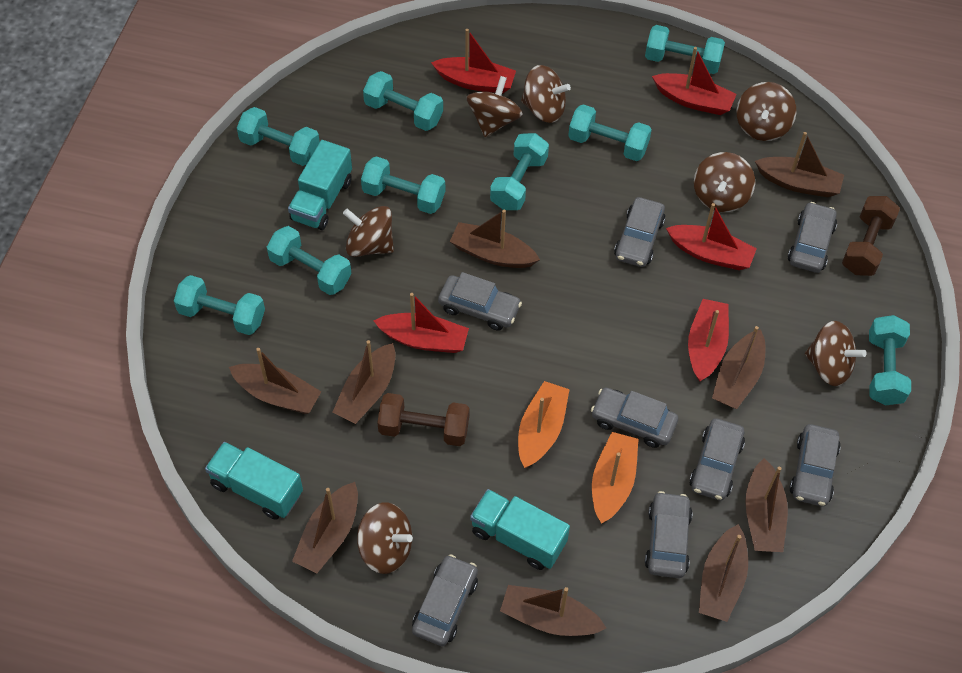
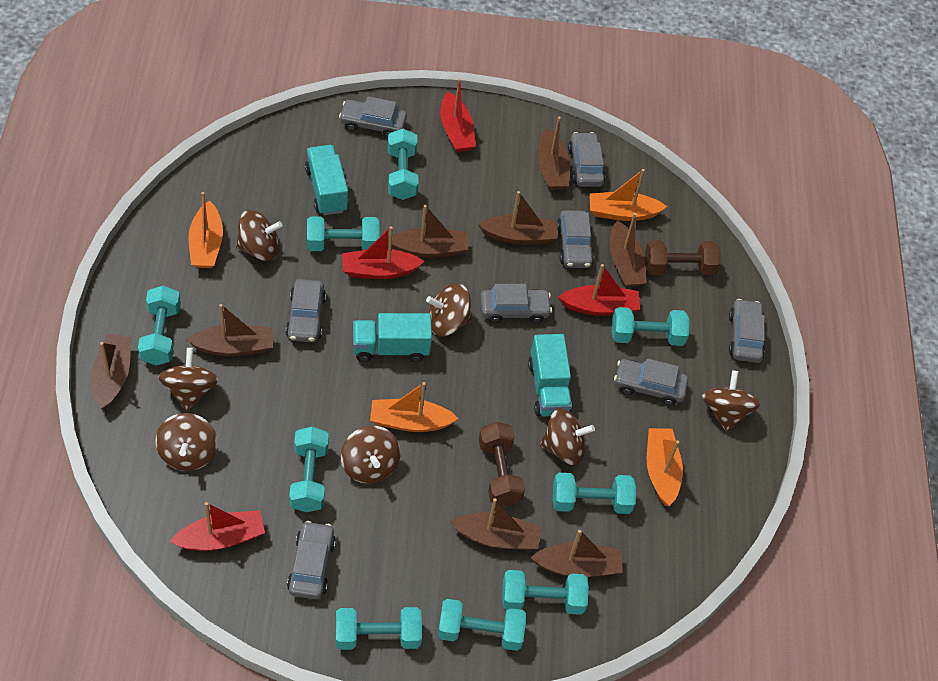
brown boat: [229,348,322,414] [292,482,358,573] [332,340,396,424] [449,210,540,268] [500,585,606,636] [699,524,748,622] [712,326,765,409] [745,458,788,552] [755,132,844,197] = 9 -> [91,334,131,410] [186,304,273,356] [388,205,468,258] [449,498,541,550] [478,191,557,244] [530,530,623,577] [537,116,569,190] [610,213,647,287] = 8
orange boat: [518,381,570,468] [592,432,639,524] = 2 -> [189,192,223,268] [370,382,459,432] [589,169,667,221] [647,428,683,506] = 4
red boat: [373,293,469,353] [431,29,516,93] [652,47,737,115] [666,203,757,270] [688,299,729,382] = 5 -> [170,502,265,551] [342,226,425,279] [440,78,476,152] [558,264,640,316] = 4

